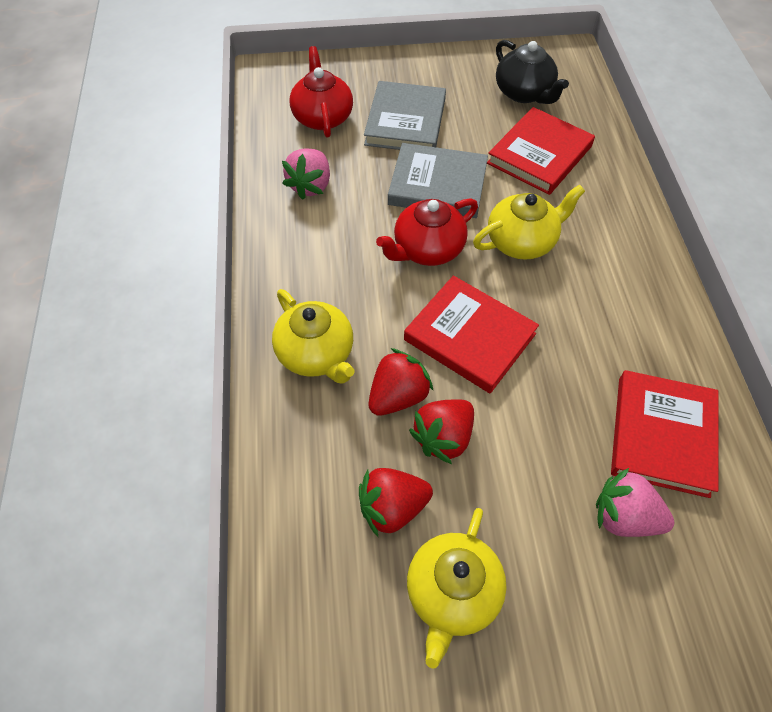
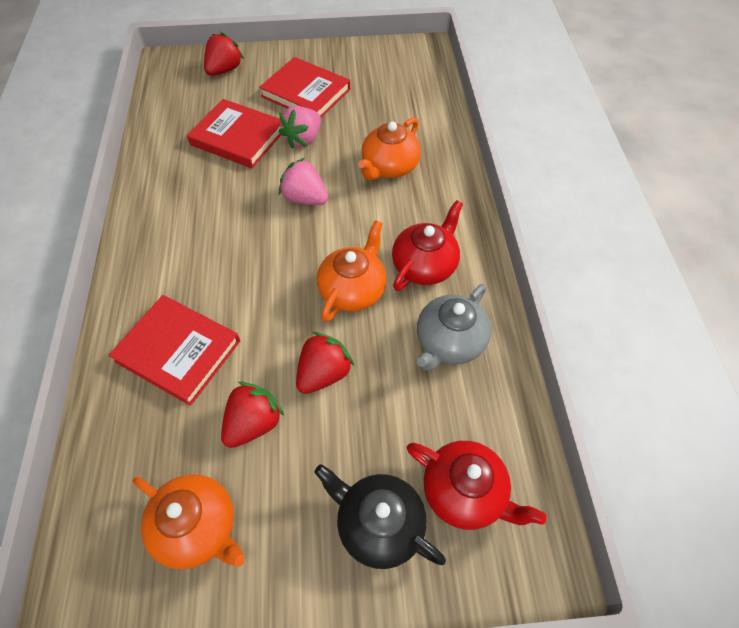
grey book: [364,81,446,150] [388,143,488,218] = 2 -> none = 0
grey teapot: none = 0 -> [417,284,491,371] = 1
orange teapot: none = 0 -> [133,474,245,569] [317,220,387,322] [358,117,421,180] = 3
yellow teapot: [272,289,355,384] [407,508,507,669] [473,185,585,260] = 3 -> none = 0

